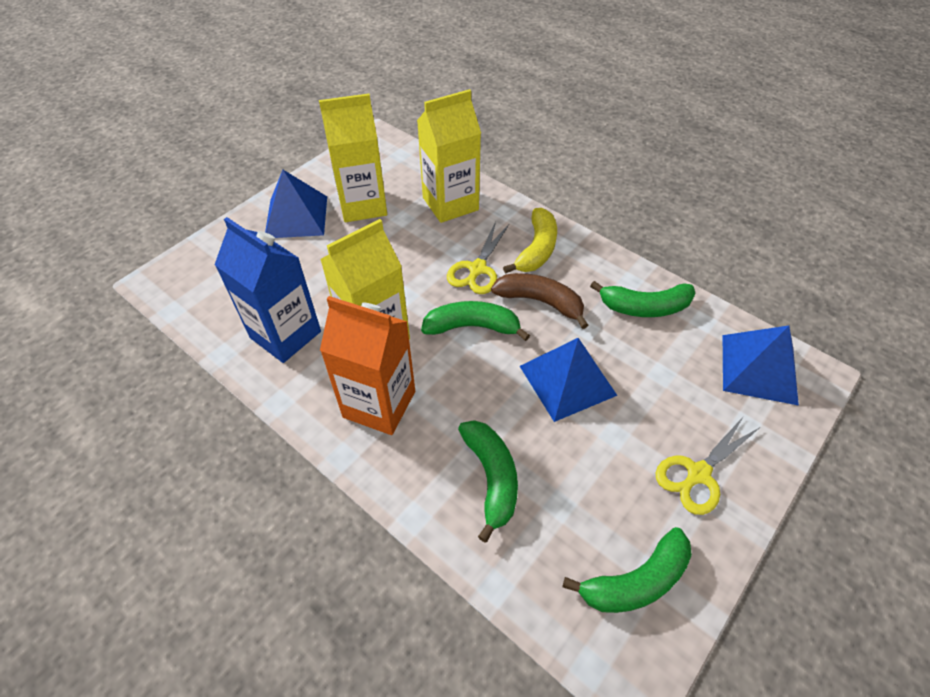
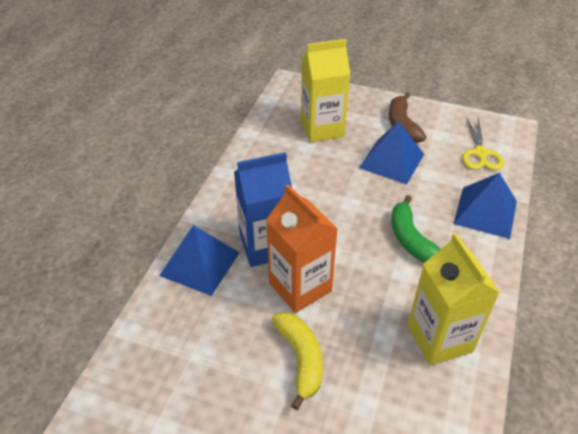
green banana: [421,301,530,341] [458,420,518,542] [563,527,692,613] [590,281,696,317] = 4 -> [391,195,440,263] = 1
yellow carton: [319,94,387,222] [320,219,410,340] [417,89,481,223] = 3 -> [301,39,350,142] [408,233,500,366] = 2
yellow scissors: [447,222,509,294] [655,416,759,515] = 2 -> [462,117,504,170] = 1

